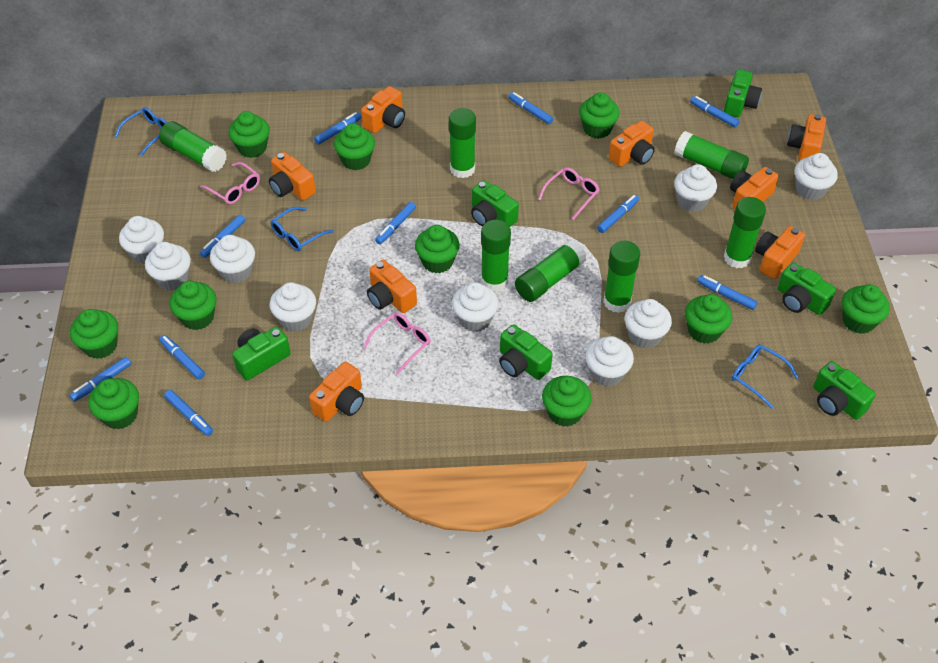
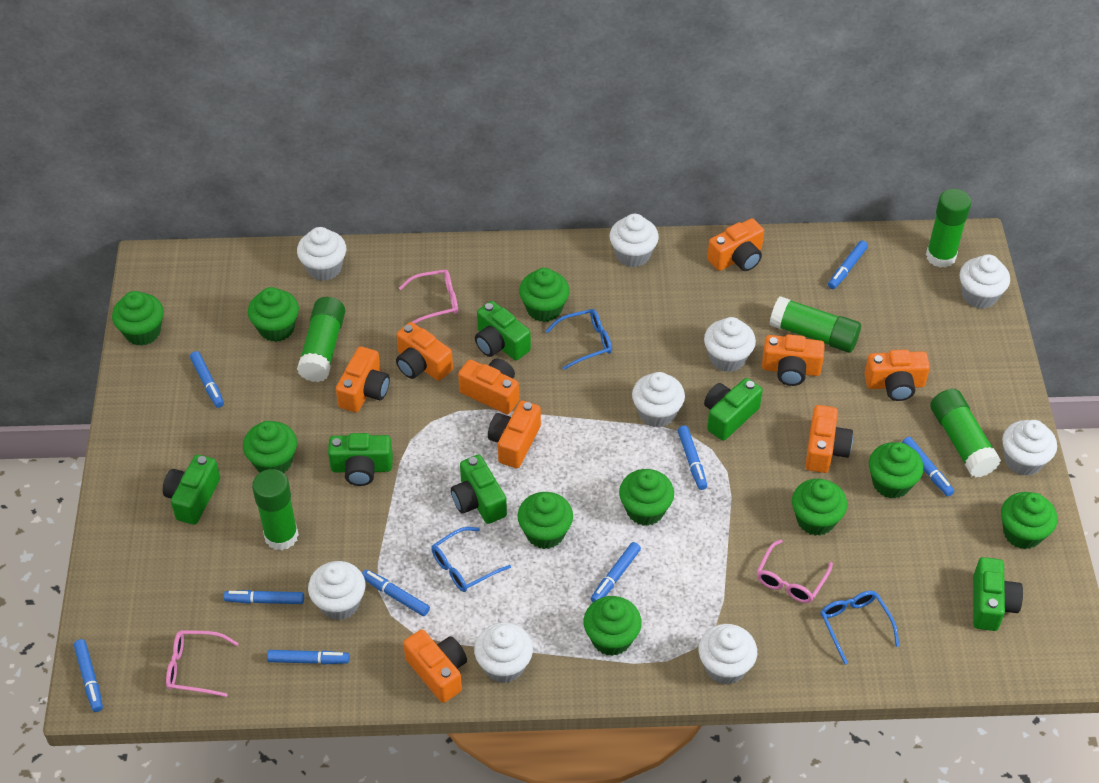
blue marker: [69,357,131,402] [159,335,205,379] [164,390,213,436] [200,215,245,258] [314,112,362,145] [375,202,416,244] [508,92,553,124] [597,195,639,233] [690,96,740,127] [697,275,757,310] = 10 -> [74,639,103,712] [190,351,224,408] [224,590,304,604] [267,650,350,665] [362,569,430,616] [591,542,641,602] [678,426,707,490] [828,240,868,289] [902,437,954,497] = 9
green glue stick: [159,121,227,172] [449,108,476,178] [481,220,511,292] [515,240,587,302] [603,241,640,313] [674,131,749,179] [724,197,766,268] = 7 -> [252,469,299,551] [297,297,345,382] [769,296,861,353] [926,189,971,268] [930,389,1001,478] = 5
orange camera: [269,152,316,200] [309,362,364,422] [361,86,405,133] [367,260,417,313] [609,121,655,167] [730,167,779,209] [755,226,805,279] [787,114,826,161] = 8 -> [336,346,390,412] [396,322,453,381] [403,629,467,703] [458,358,519,414] [488,400,541,468] [707,218,764,271] [762,334,825,386] [805,405,853,473] [864,350,930,401] = 9

